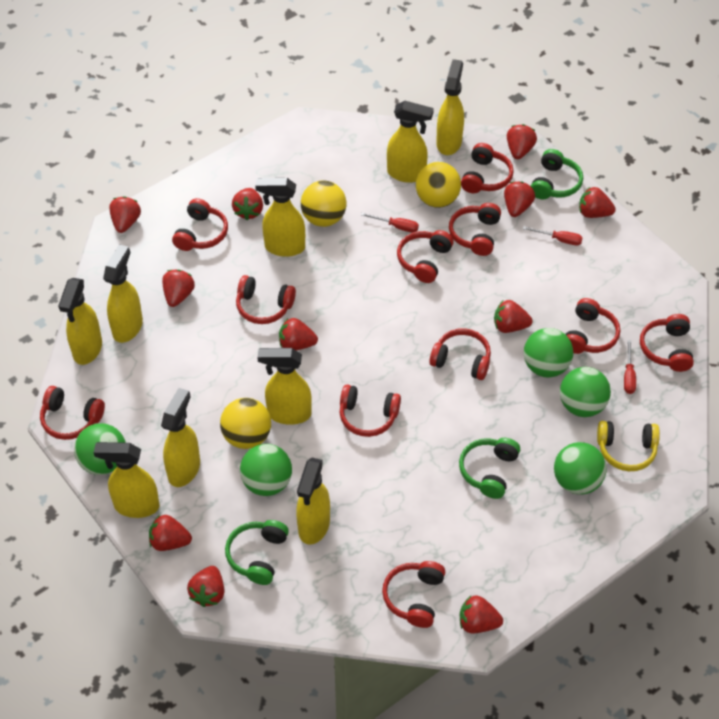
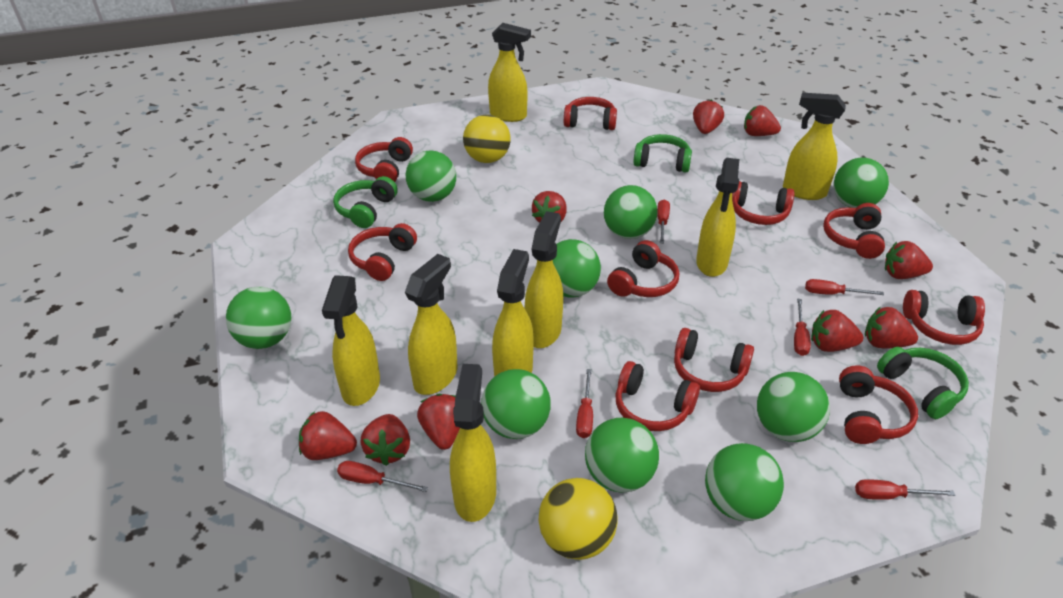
green ball: [74,423,126,475] [240,444,292,496] [524,328,573,377] [554,442,607,494] [560,367,611,417] = 5 -> [226,286,292,349] [406,150,456,202] [481,369,551,439] [553,239,601,298] [585,418,659,493] [604,185,658,239] [705,443,784,521] [757,372,830,442] [834,158,889,208] = 9
red headphones: [40,386,105,440] [172,198,228,251] [236,275,296,324] [340,384,401,437] [382,561,445,628] [397,230,454,283] [429,328,491,380] [449,203,501,256] [461,143,514,193] [565,298,620,354] [640,314,694,372] = 11 -> [348,223,417,281] [355,137,413,182] [564,97,617,130] [607,240,679,297] [616,361,700,431] [674,328,754,392] [732,181,794,225] [823,203,885,259] [839,365,918,444] [903,290,985,345] = 10
red screwdriver: [361,213,419,233] [523,226,583,246] [624,340,636,394] = 3 -> [337,461,428,492] [576,369,593,438] [657,199,670,243] [794,299,811,356] [805,279,884,295] [855,479,956,500] = 6
red strawberry: [109,196,141,233] [149,515,192,551] [162,269,195,307] [187,566,224,607] [232,188,263,220] [279,318,318,350] [460,595,503,633] [494,300,533,333] [504,181,535,217] [507,124,537,159] [579,186,616,218] = 11 -> [299,411,357,460] [360,414,410,466] [417,394,460,450] [532,191,567,223] [693,100,724,134] [744,105,781,136] [811,310,863,352] [865,307,918,348] [885,241,933,279] = 9
yellow ball: [220,398,271,449] [301,181,346,227] [416,162,461,208] = 3 -> [463,115,511,163] [538,478,618,560] = 2
yellow headphones: [597,421,660,471] = 1 -> none = 0
yellow spray bottle: [58,278,102,365] [94,442,159,518] [103,244,143,343] [161,388,200,487] [255,178,305,257] [257,348,312,425] [296,458,330,545] [387,101,434,183] [436,59,464,155] = 9 -> [322,275,380,406] [405,254,457,395] [450,364,496,522] [488,23,531,122] [492,249,534,377] [524,211,563,348] [696,158,739,277] [783,93,846,200] = 8

